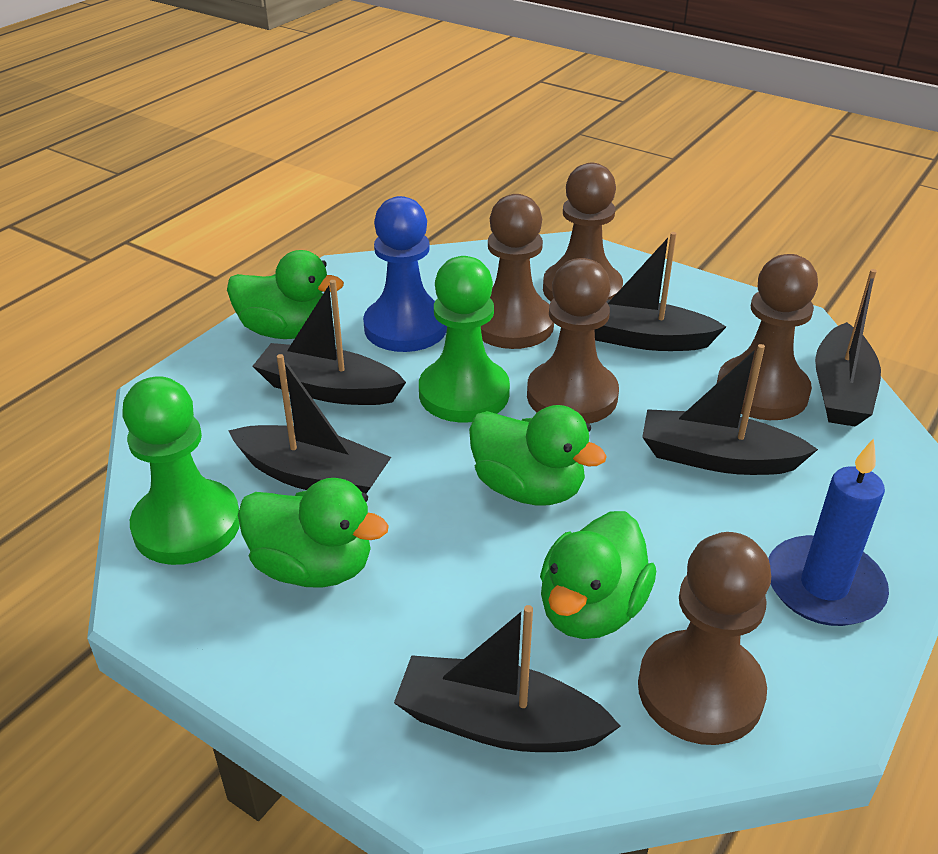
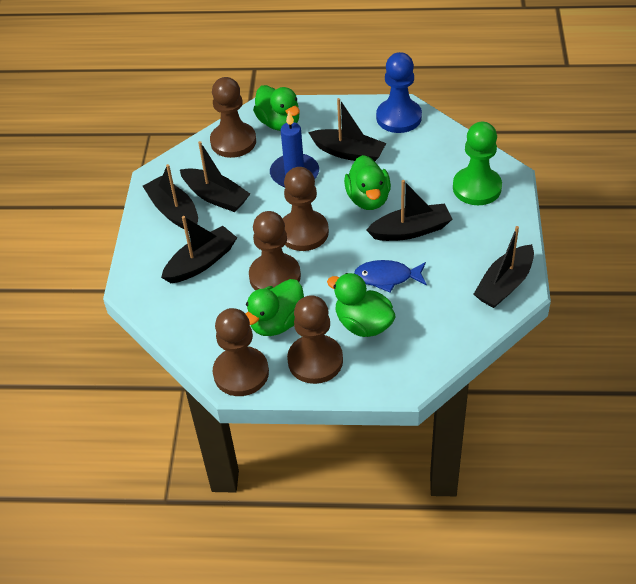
blue fish: none = 0 -> [354,260,427,293] = 1
green pawn: [122,376,240,565] [419,256,510,423] = 2 -> [453,122,502,205] = 1

